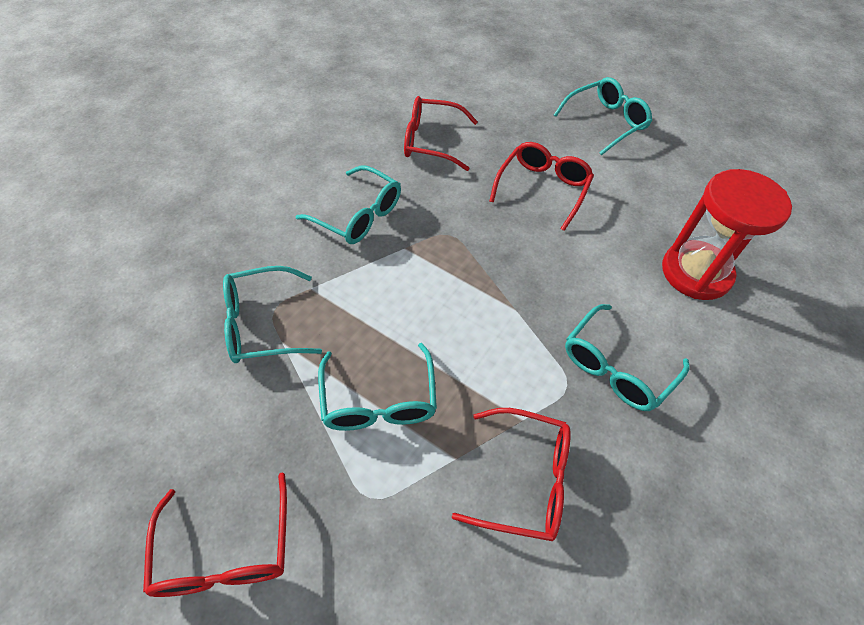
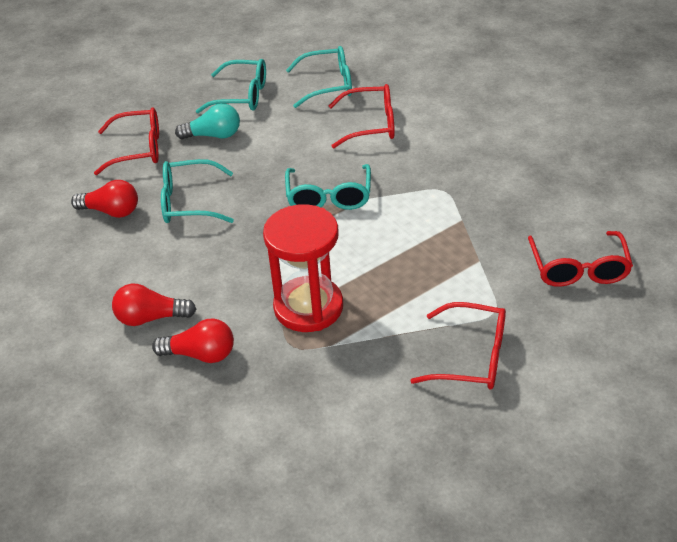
red light bulb: none = 0 -> [71,180,138,218] [112,284,196,326] [152,318,234,363] = 3
turquoise glasses: [223,266,322,363] [295,166,401,244] [318,343,437,431] [554,77,652,155] [565,304,690,411] = 5 -> [161,159,234,223] [196,59,266,113] [285,164,371,210] [286,46,352,108] = 4
turquoise light bulb: none = 0 -> [175,103,240,139] = 1

